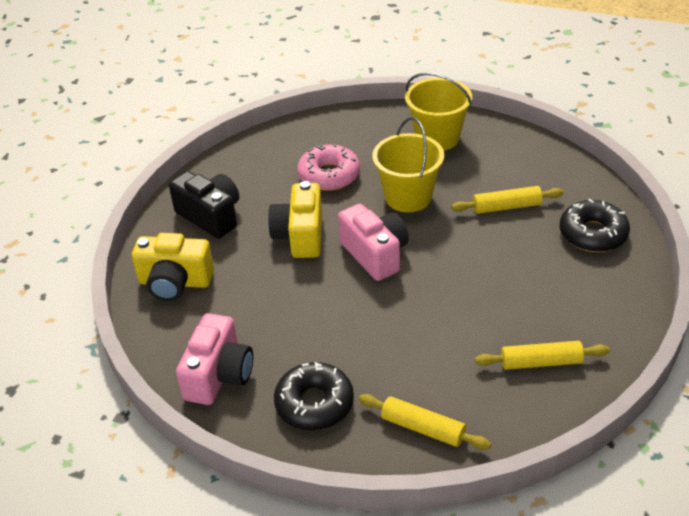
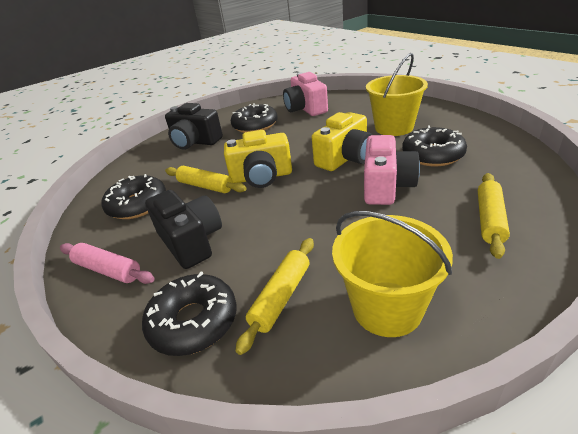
black camera: [169,171,239,238] = 1 -> [145,190,222,269] [165,103,223,150] = 2
black donut: [274,362,354,430] [560,199,630,252] = 2 -> [101,174,166,219] [142,272,237,356] [231,103,278,133] [402,126,467,166] = 4
pink donut: [297,143,360,191] = 1 -> none = 0
pink rolling pin: none = 0 -> [60,243,155,284] = 1

